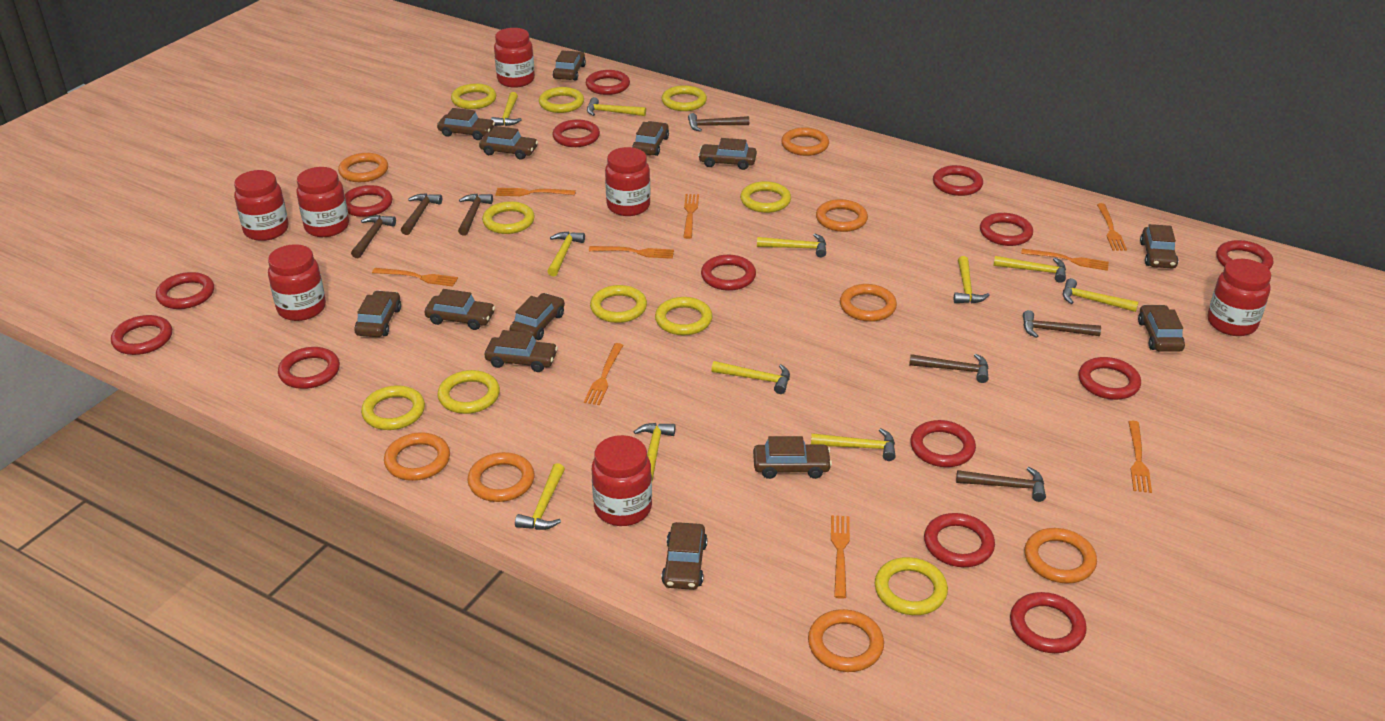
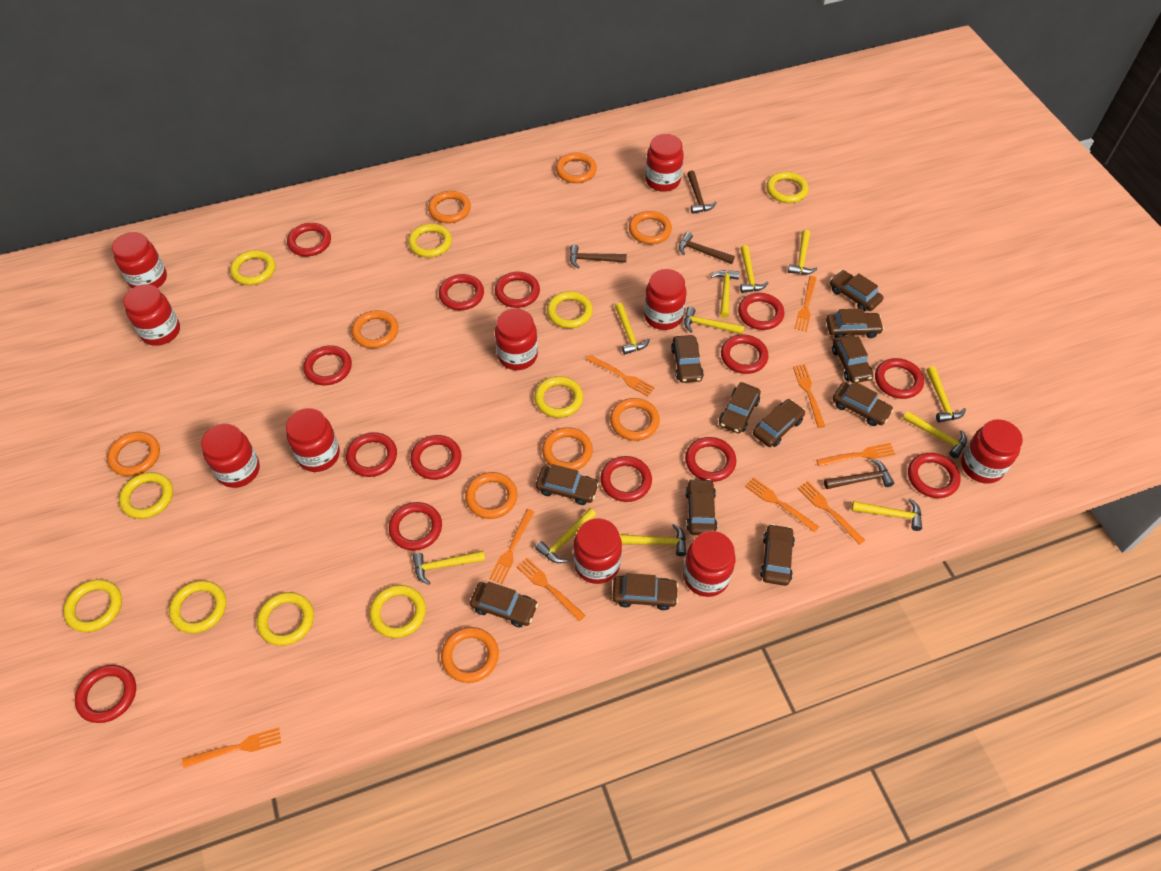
brown car: [354,291,401,337] [425,289,495,330] [437,108,495,140] [479,126,538,160] [485,330,558,372] [510,293,565,340] [553,51,586,81] [632,121,669,156] [661,522,707,590] [698,138,757,170] [753,436,832,479] [1138,305,1185,352] [1140,224,1178,268] = 13 -> [470,582,538,627] [536,464,599,505] [612,573,679,610] [671,335,704,383] [685,479,717,535] [719,382,761,434] [753,399,805,447] [760,524,795,586] [826,308,884,338] [830,270,884,311] [832,335,873,383] [832,381,894,426] = 12
brown hammer: [351,215,396,258] [401,193,442,235] [458,194,493,236] [688,113,749,132] [909,354,989,383] [956,467,1046,502] [1023,310,1101,338] = 7 -> [570,245,627,268] [679,232,735,264] [687,170,716,214] [824,459,894,489] = 4
orange ring: [338,153,388,182] [384,432,450,481] [467,452,535,502] [781,127,829,156] [808,609,884,672] [816,199,868,232] [840,284,897,322] [1024,528,1097,584] = 8 -> [107,432,160,476] [351,310,398,348] [428,191,471,223] [441,627,499,683] [465,472,518,519] [542,427,593,470] [556,152,597,183] [610,398,660,441] [629,211,672,244] = 9
red jar: [234,170,289,241] [268,244,326,321] [296,167,349,237] [494,28,535,88] [592,435,652,526] [605,147,650,216] [1207,259,1271,336] = 7 -> [112,232,167,288] [123,284,180,346] [201,424,260,488] [286,408,340,472] [495,308,538,370] [573,518,622,584] [644,269,686,330] [645,134,684,192] [683,531,736,597] [961,419,1023,484] = 10

